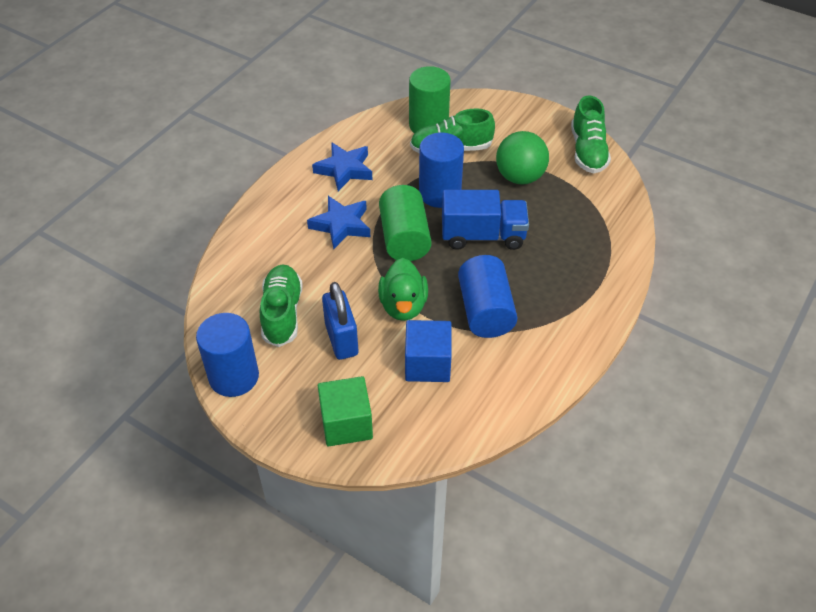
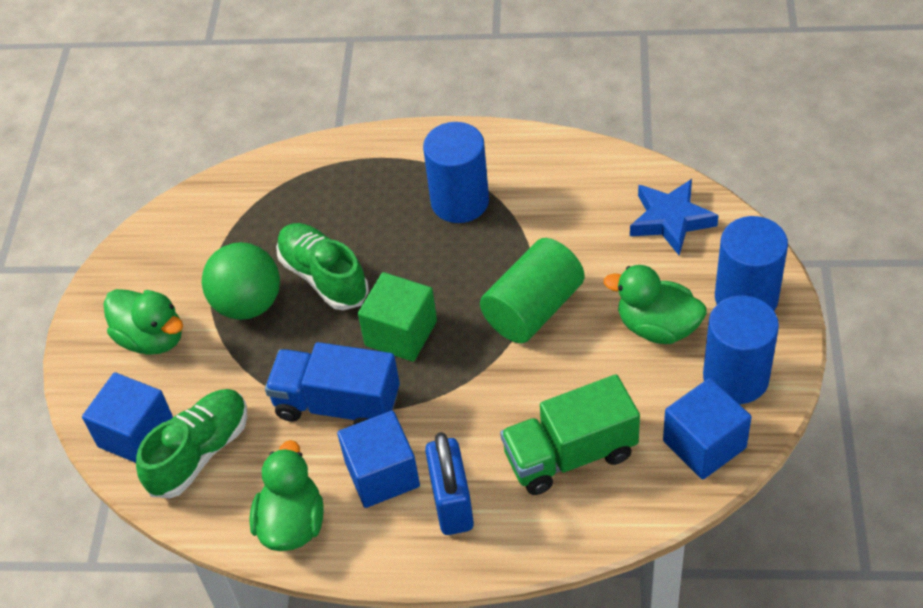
blue cube: [405,320,452,382] = 1 -> [82,373,173,463] [337,411,420,508] [663,378,752,479] = 3
blue star: [307,196,370,249] [312,142,372,191] = 2 -> [630,179,719,255] = 1
green cylinder: [379,185,432,261] [409,66,451,134] = 2 -> [480,238,585,343] = 1
green duck: [378,258,428,321] = 1 -> [104,289,183,355] [249,440,324,551] [604,265,706,344] = 3
green shoe: [260,264,303,347] [410,109,495,153] [571,95,611,174] = 3 -> [136,389,247,498] [276,223,369,310] = 2
green truck: none = 0 -> [500,374,640,495] = 1

